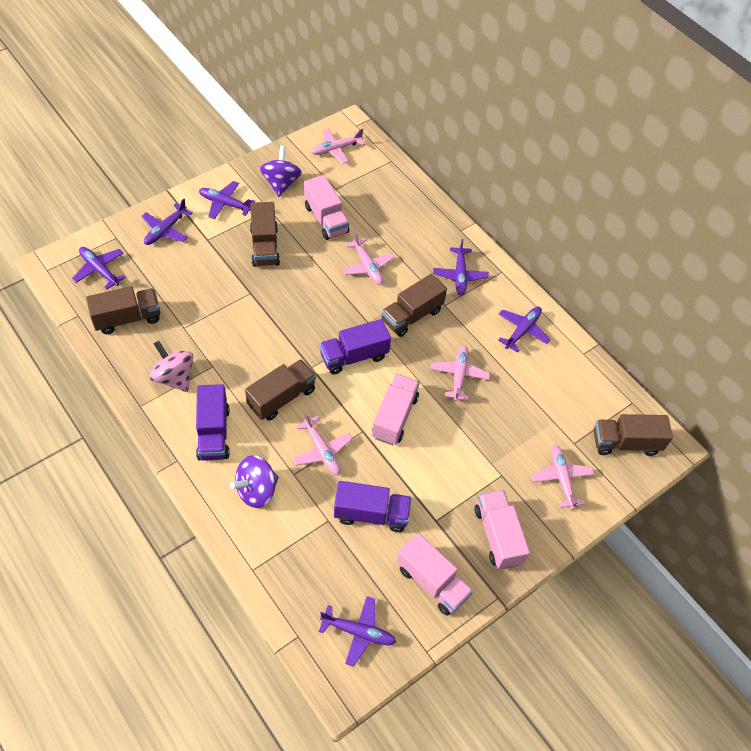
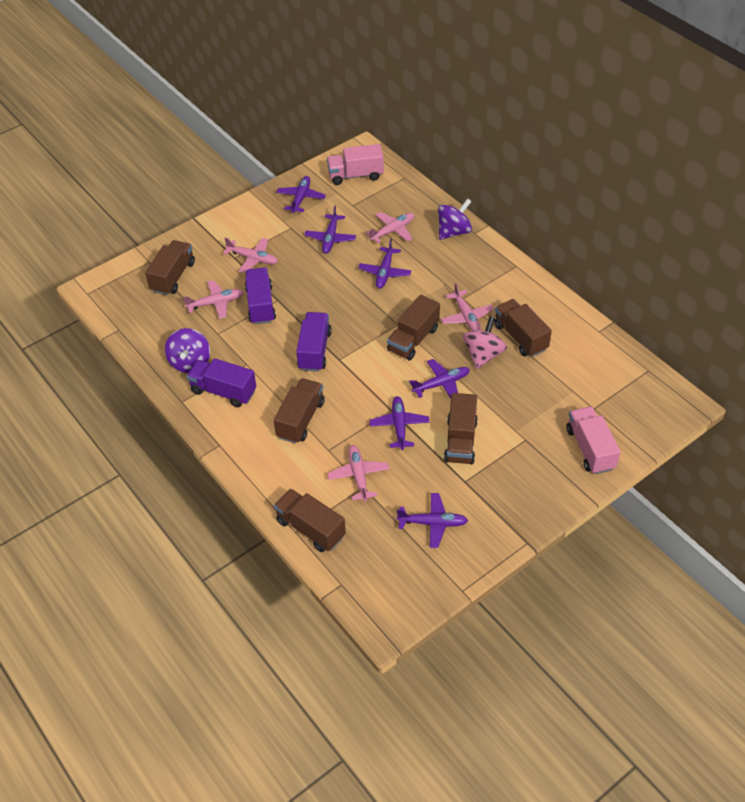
brown truck: [86,286,160,334] [245,359,316,421] [250,202,280,267] [382,274,447,337] [593,414,673,456] = 5 -> [145,240,195,295] [274,378,325,443] [274,489,346,552] [387,295,440,360] [444,393,478,465] [494,299,552,357] = 6
pink truck: [304,175,349,240] [372,374,420,445] [397,533,473,616] [475,490,530,569] = 4 -> [327,144,384,185] [566,406,621,474] = 2

